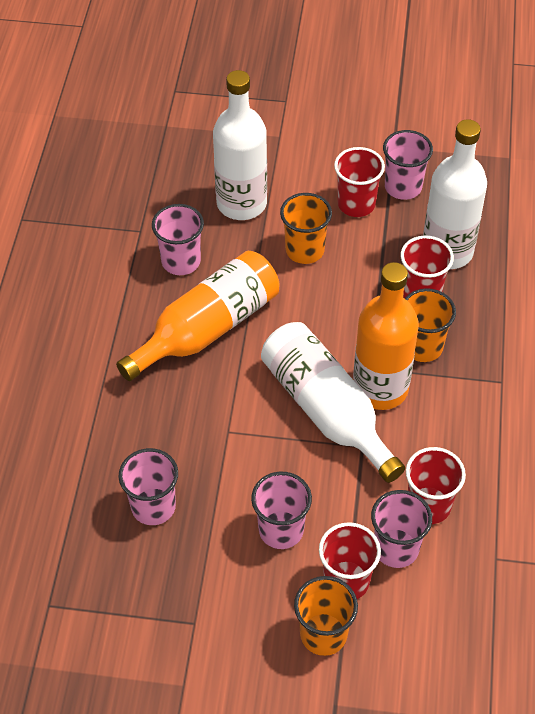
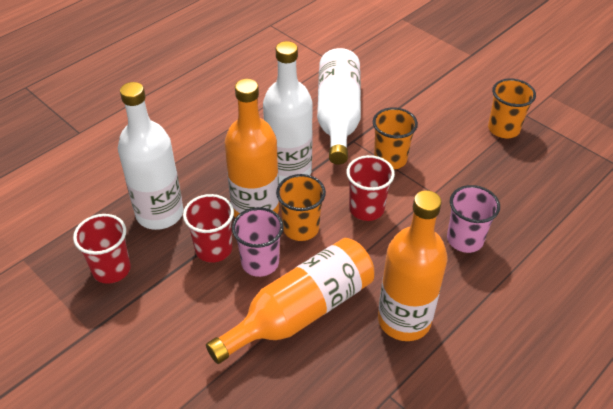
orange bottle: [116,251,279,381] [353,262,419,410] = 2 -> [206,238,375,364] [224,79,279,218] [378,190,448,341] = 3
pink cup: [119,448,178,525] [152,204,204,275] [251,471,312,549] [371,490,432,568] [383,130,433,200] = 5 -> [232,207,284,277] [447,185,500,253] = 2
red cup: [319,522,381,599] [334,147,385,217] [400,235,454,299] [406,447,466,524] = 4 -> [73,214,131,284] [183,194,234,262] [346,155,395,221] = 3

